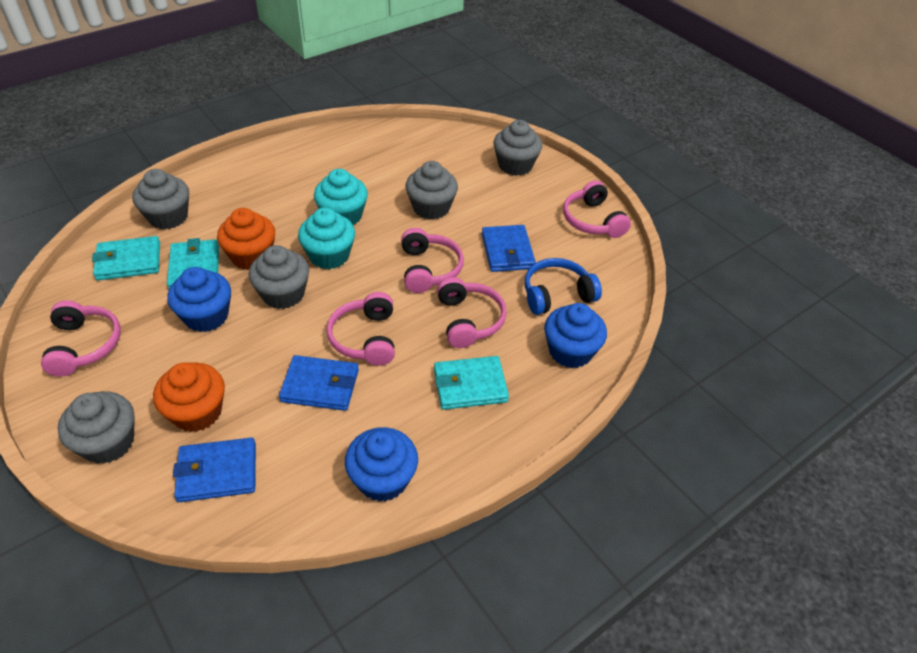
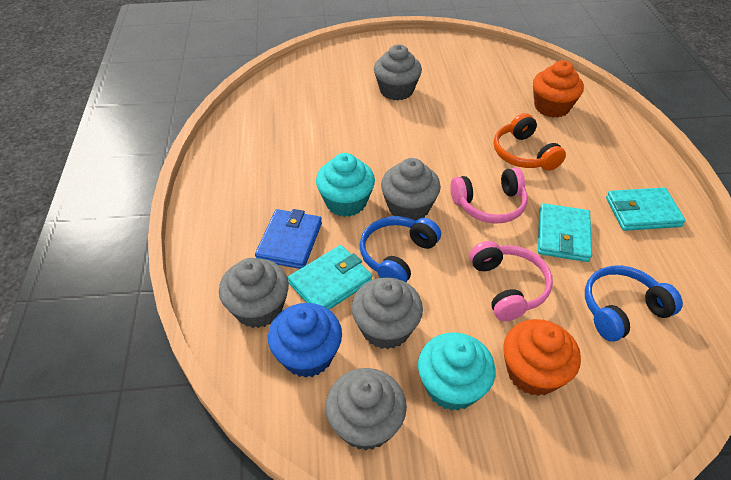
blue cupcake: [167,267,231,332] [345,427,418,502] [544,303,607,368] = 3 -> [268,303,342,378] = 1
blue headphones: [525,258,602,315] = 1 -> [360,216,441,283] [585,265,683,342] = 2
blue wallet: [173,438,256,502] [279,355,359,411] [482,225,536,272] = 3 -> [255,209,322,269] = 1
orange headphones: none = 0 -> [494,113,566,171] = 1
pink headphones: [41,300,121,377] [326,292,395,366] [401,228,464,293] [437,277,507,348] [563,181,631,238] = 5 -> [450,168,528,224] [470,241,553,321] = 2

